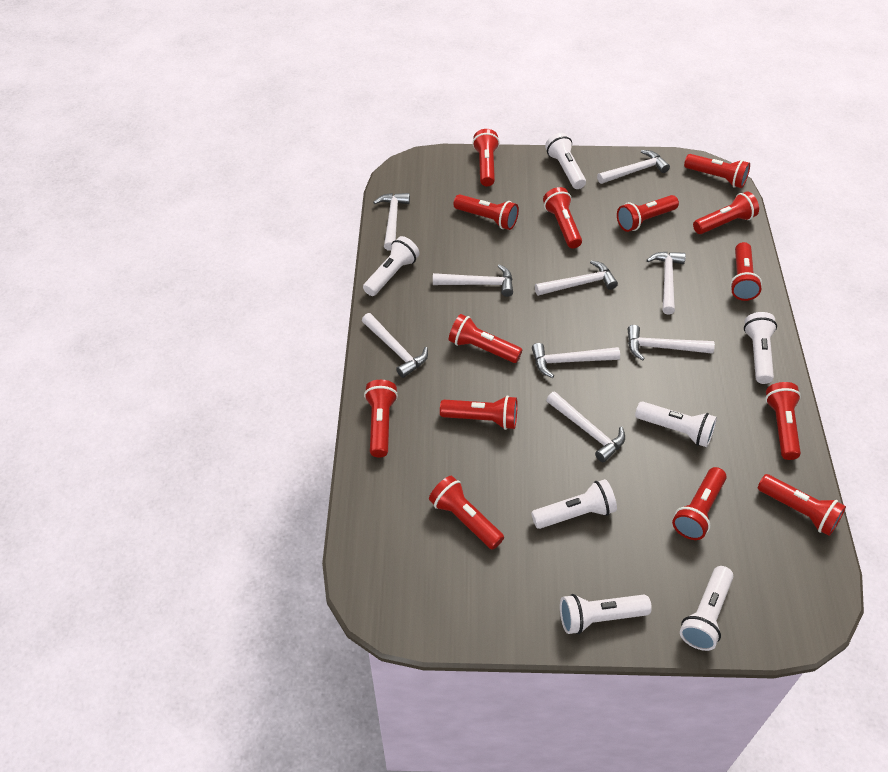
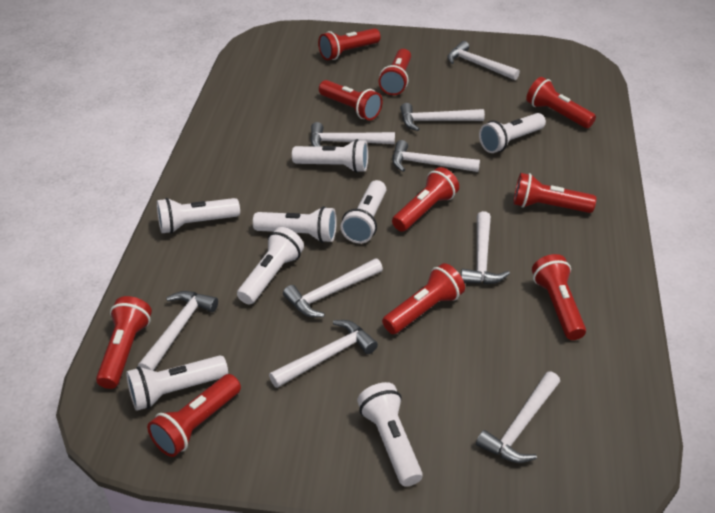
red flashlight: [364,380,398,457] [429,476,504,550] [440,395,517,430] [449,314,522,363] [453,194,519,230] [472,129,499,186] [543,187,582,249] [617,195,679,232] [672,467,727,540] [684,154,750,188] [693,191,759,234] [730,242,762,301] [758,474,846,536] [765,382,801,460] = 14 -> [96,296,152,389] [147,374,241,457] [318,28,381,60] [319,80,383,120] [379,49,411,95] [382,263,465,334] [392,167,459,232] [513,173,596,213] [526,77,596,128] [532,254,586,340] = 10
white flashlight: [363,236,420,296] [531,479,617,529] [545,133,586,189] [560,594,652,634] [635,401,717,447] [680,566,734,651] [744,312,777,384] = 7 -> [126,355,228,411] [157,198,240,234] [237,227,304,305] [253,206,337,243] [292,139,368,173] [340,180,386,244] [357,382,423,487] [479,113,546,153] = 8

